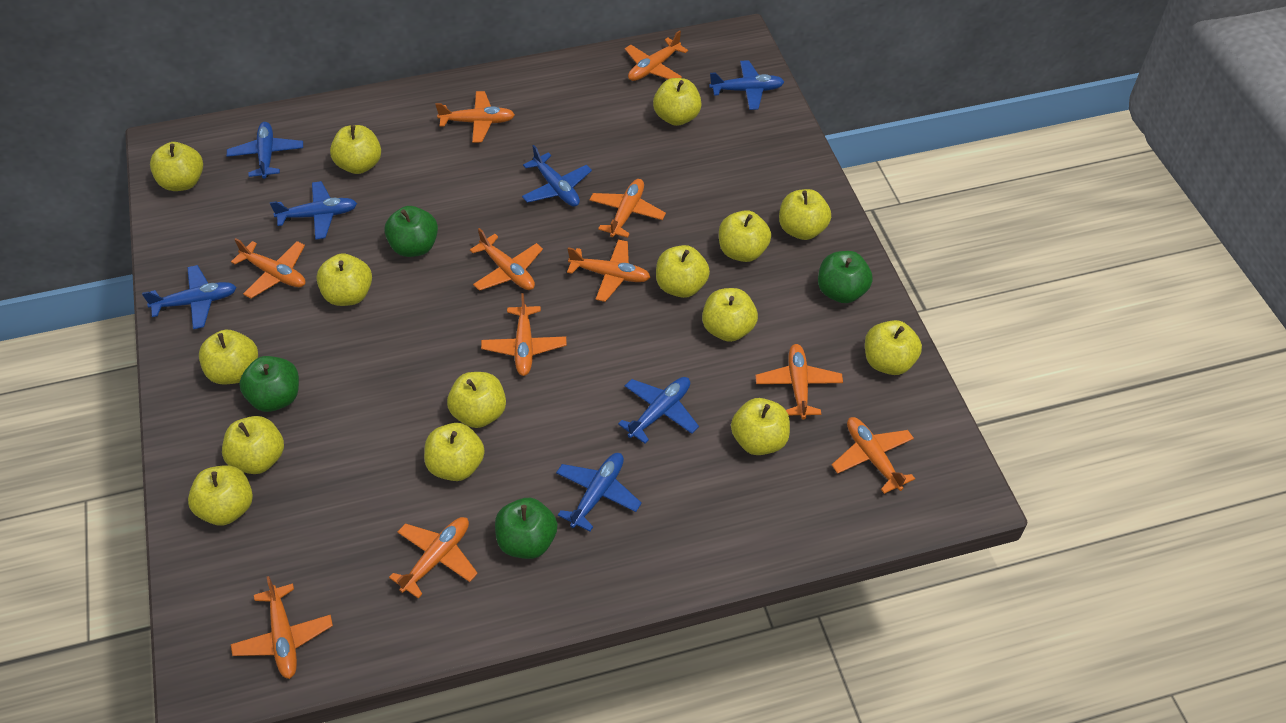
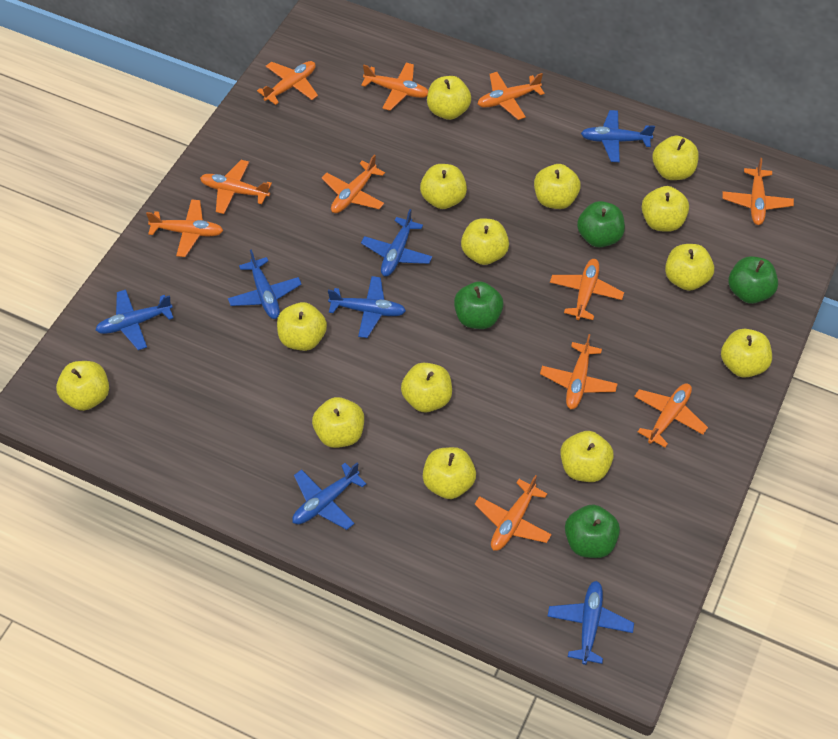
yellow apple: [150,142,203,191] [188,465,253,525] [199,330,258,384] [222,416,284,474] [316,253,372,306] [330,125,381,174] [424,423,485,481] [447,372,506,428] [653,78,702,126] [656,245,710,298] [702,288,758,342] [719,210,771,262] [731,398,790,455] [779,189,831,240] [865,320,922,375] = 15 -> [56,361,109,411] [277,302,327,351] [312,397,364,448] [401,363,452,412] [420,164,467,209] [423,447,476,499] [427,76,471,120] [461,218,509,265] [534,164,581,209] [560,431,614,482] [641,186,689,232] [652,136,699,180] [665,244,714,291] [721,329,772,378] = 14

